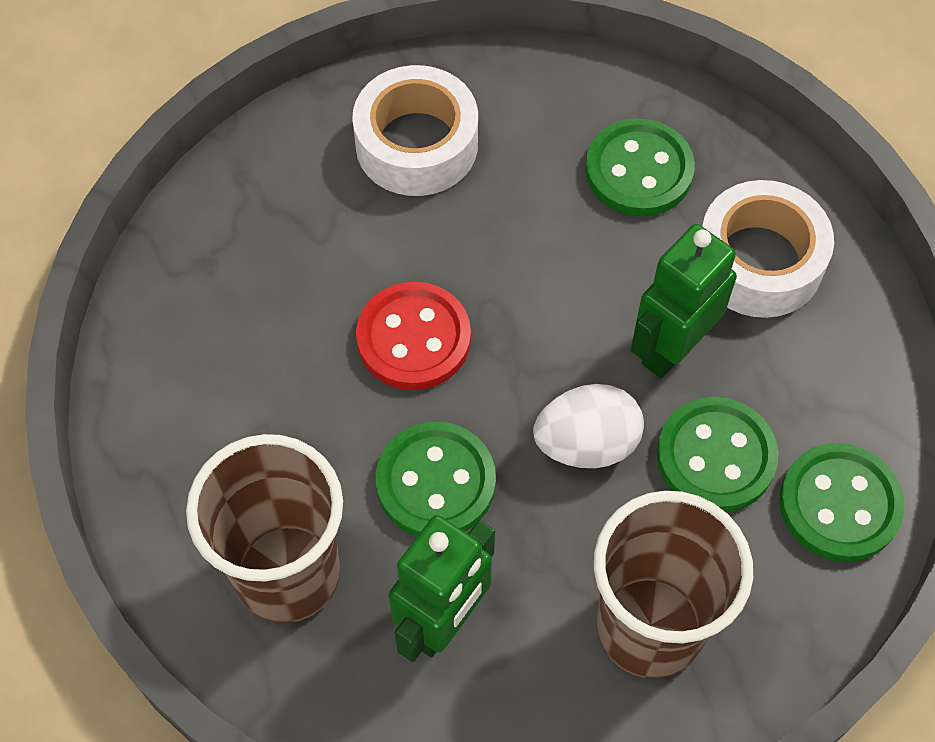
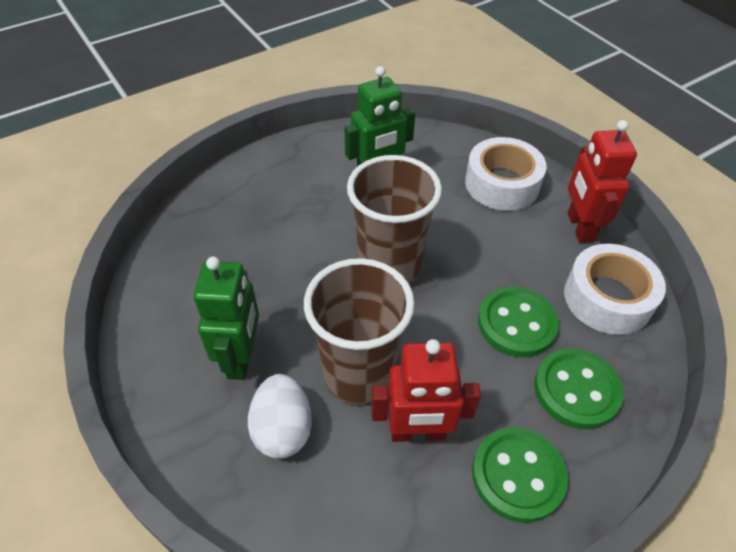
green button: [376,422,496,536] [585,118,695,217] [657,397,779,512] [779,443,905,562] = 4 -> [472,427,568,523] [478,287,559,357] [534,348,623,429] = 3
red button: [356,282,471,390] = 1 -> none = 0
red robot: none = 0 -> [372,339,481,442] [568,120,637,243] = 2

